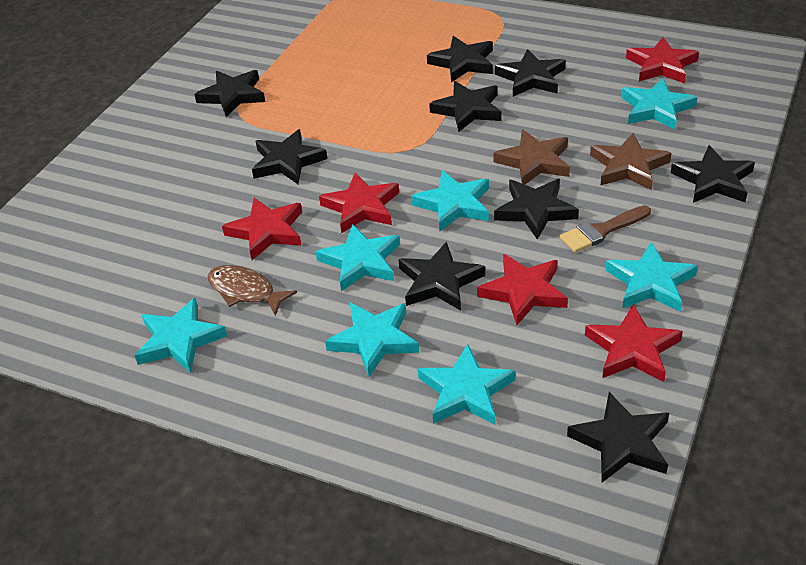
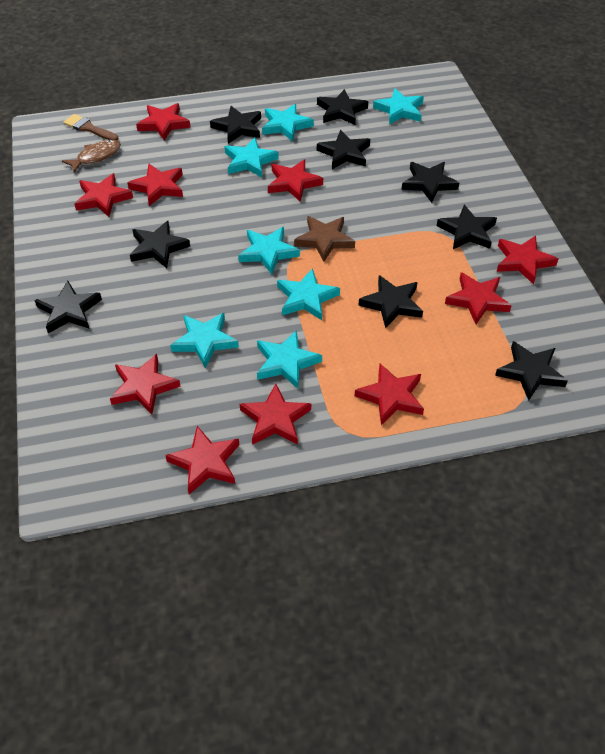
brown star: [493,129,570,185] [590,133,671,190] = 2 -> [294,216,355,262] = 1
red star: [222,198,302,260] [319,173,399,233] [477,254,568,325] [585,304,683,382] [626,37,699,84] = 5 -> [74,173,133,217] [110,354,181,415] [127,164,183,206] [136,103,191,141] [165,426,239,494] [240,384,311,445] [268,159,323,201] [355,364,424,425] [445,272,512,324] [497,236,558,285] = 10

